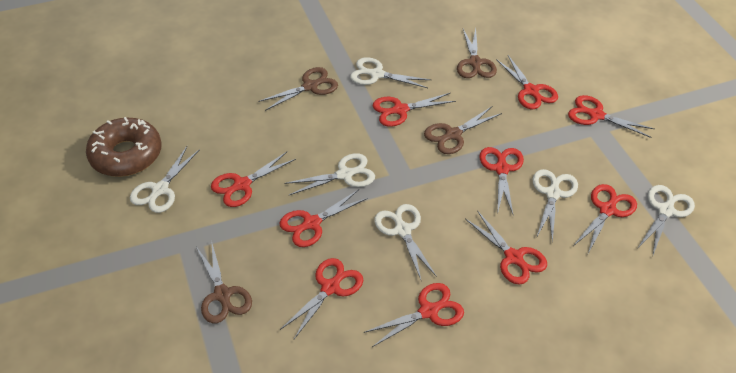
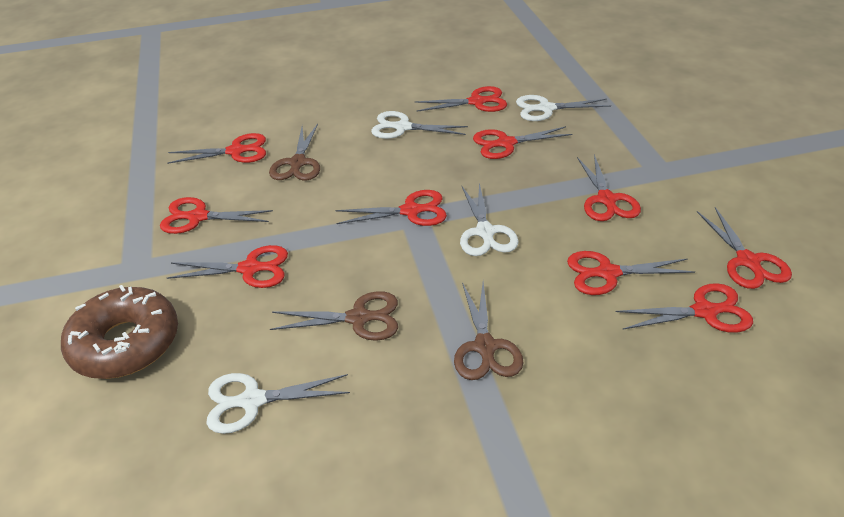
brown scissors: [196,240,252,323] [258,67,338,111] [424,107,502,154] [457,28,497,78] = 4 -> [269,124,320,180] [270,291,398,341] [454,282,524,380] = 3
white scissors: [130,146,200,213] [284,153,375,195] [350,57,431,88] [374,204,437,279] [533,169,578,242] [637,185,695,255] = 6 -> [206,373,350,434] [371,111,468,139] [460,183,519,256] [516,95,611,121] = 4

